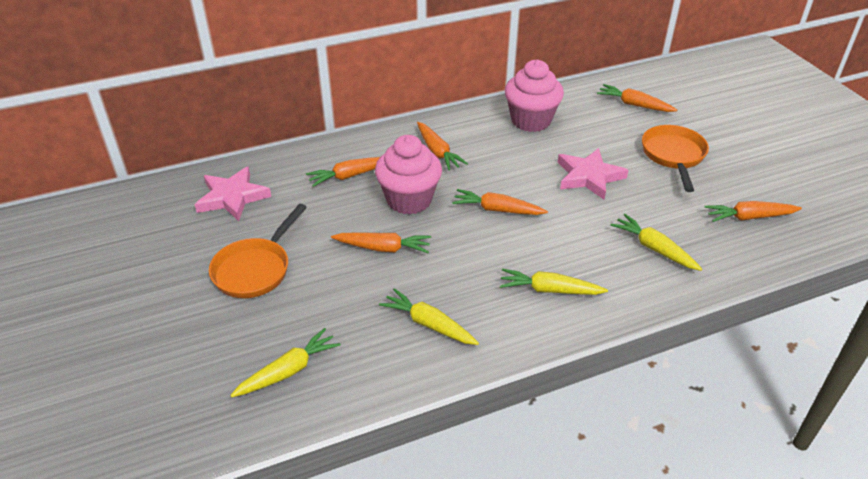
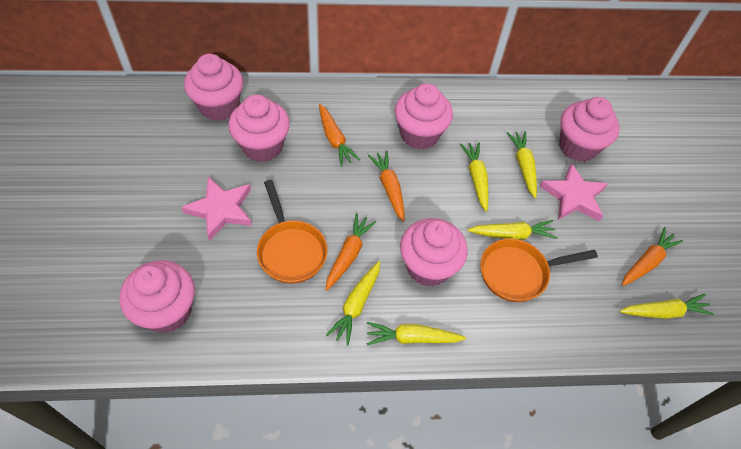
orange carrot: [306,157,380,187] [331,232,431,253] [417,122,468,171] [452,189,548,215] [597,84,677,112] [704,201,802,222] = 6 -> [319,104,360,166] [326,213,376,291] [368,151,405,222] [622,227,683,286] = 4
pink cupcake: [375,135,442,214] [505,59,564,132] = 2 -> [119,260,195,333] [184,54,243,121] [228,95,290,162] [395,84,453,150] [400,218,468,287] [559,97,620,162] = 6
yellow carrot: [230,328,341,398] [379,288,479,345] [500,269,608,295] [611,214,702,271] = 4 -> [326,261,380,346] [366,322,466,345] [460,142,488,212] [467,220,557,240] [507,131,537,198] [620,294,714,319] = 6

